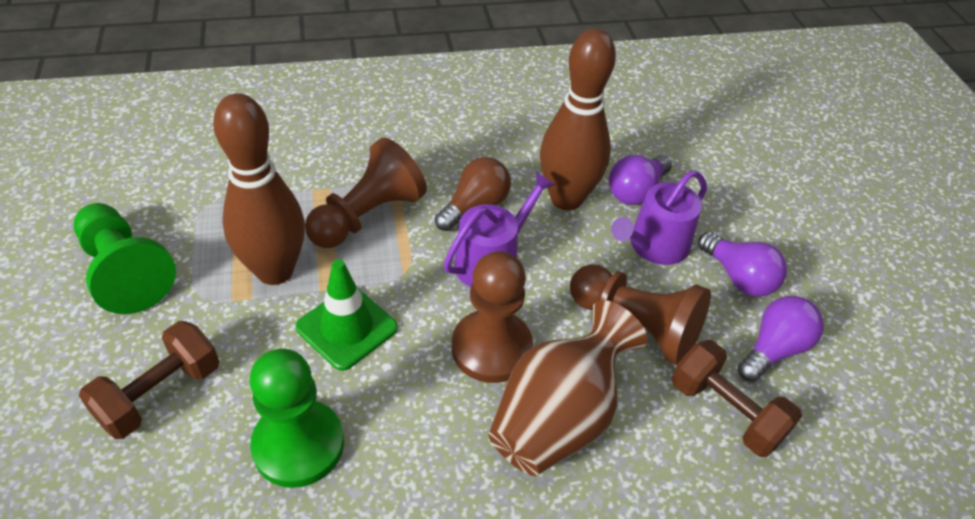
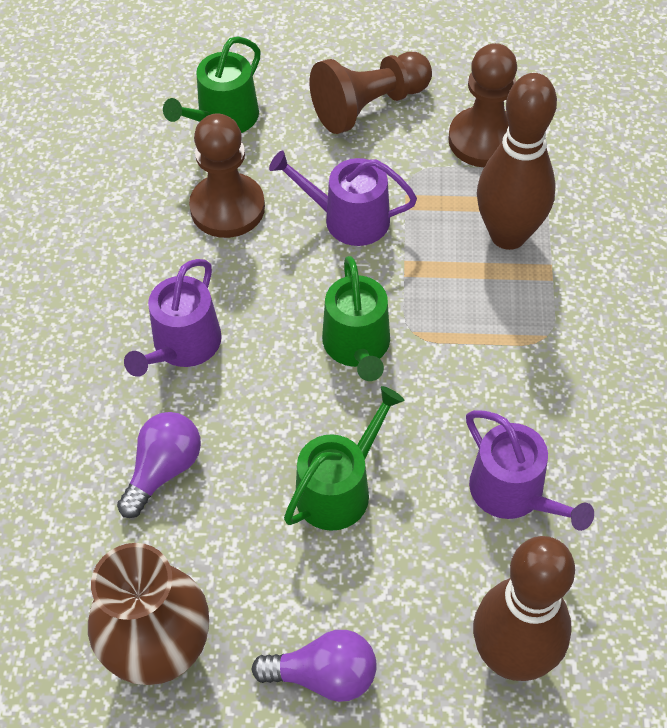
brown dumbbell: [79,321,219,439] [672,340,802,457] = 2 -> none = 0
brown light bulb: [435,157,511,231] = 1 -> none = 0
green pawn: [74,203,176,314] [249,349,344,488] = 2 -> none = 0
green traffic cone: [296,259,398,371] = 1 -> none = 0
green watering can: none = 0 -> [163,36,261,133] [284,386,404,531] [322,256,390,381] = 3
purple light bulb: [609,155,672,205] [698,232,787,297] [738,295,824,382] = 3 -> [117,412,201,518] [251,630,377,702] = 2
purple watering can: [444,172,554,287] [611,171,707,265] = 2 -> [124,259,222,377] [269,150,417,246] [466,410,594,531] = 3

